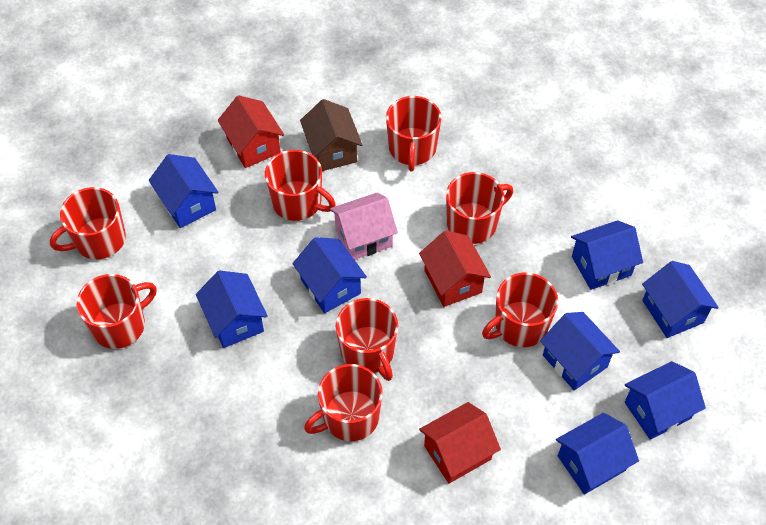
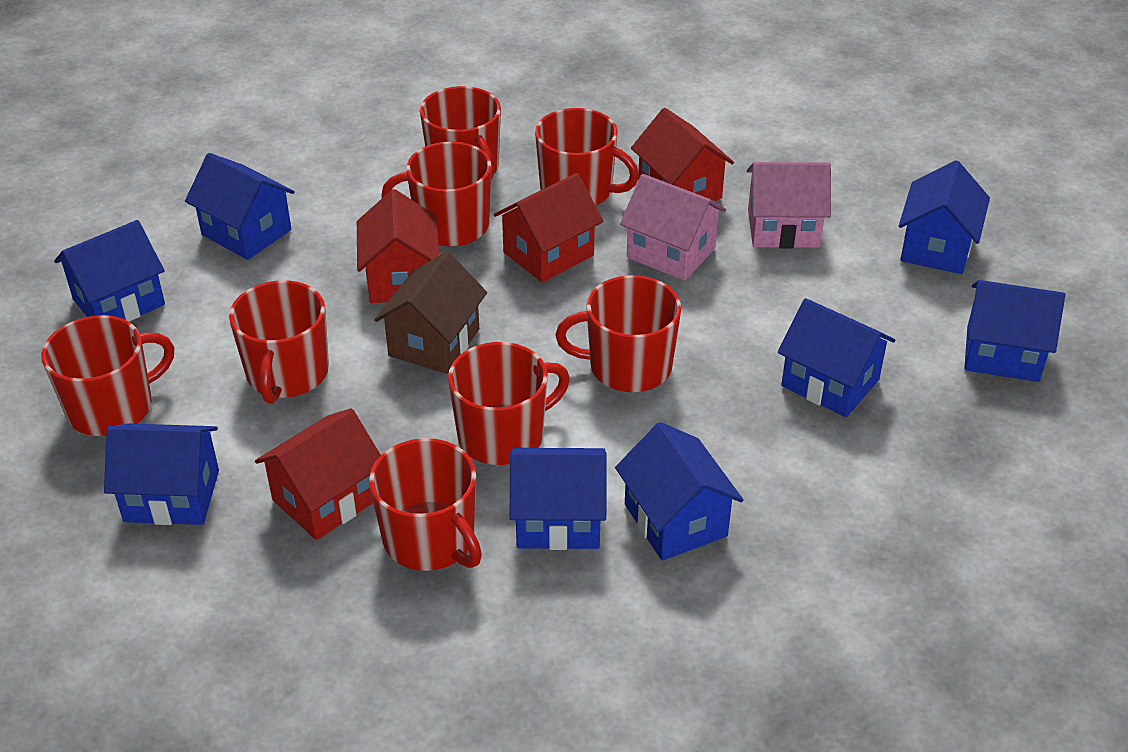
pink house: [330,192,398,260] = 1 -> [620,174,726,281] [747,162,831,248] = 2
red house: [218,95,284,168] [419,231,491,307] [419,402,501,484] = 3 -> [255,408,381,540] [357,189,439,303] [494,173,603,283] [631,108,734,201] = 4

